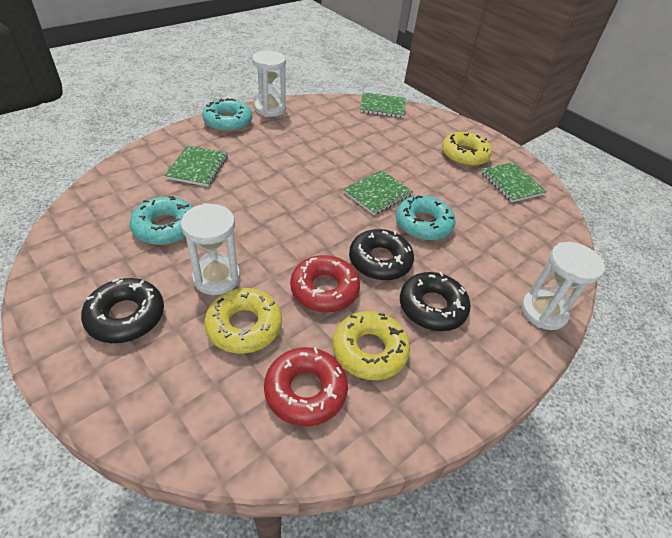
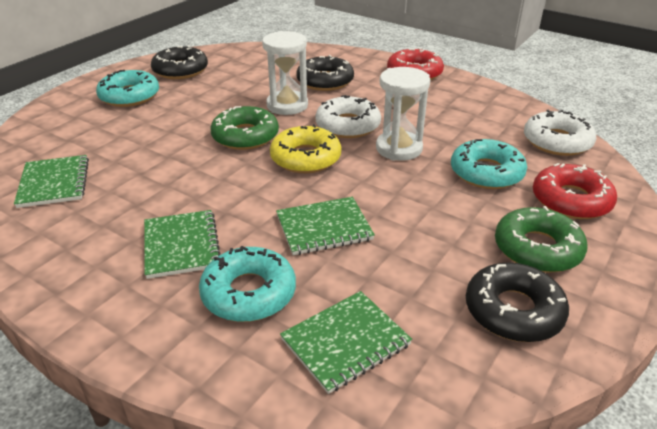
green donut: none = 0 -> [210,106,279,150] [495,206,587,273] = 2
white donut: none = 0 -> [315,95,381,138] [524,110,596,156] = 2
white hourglass: [181,203,240,295] [252,51,286,117] [521,242,605,330] = 3 -> [262,31,308,115] [376,67,430,161] = 2
yellow donut: [204,288,282,354] [333,311,410,380] [442,132,492,166] = 3 -> [270,124,341,173] = 1

